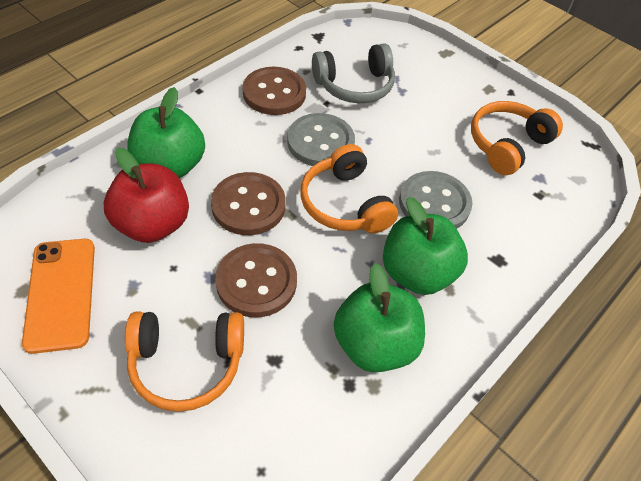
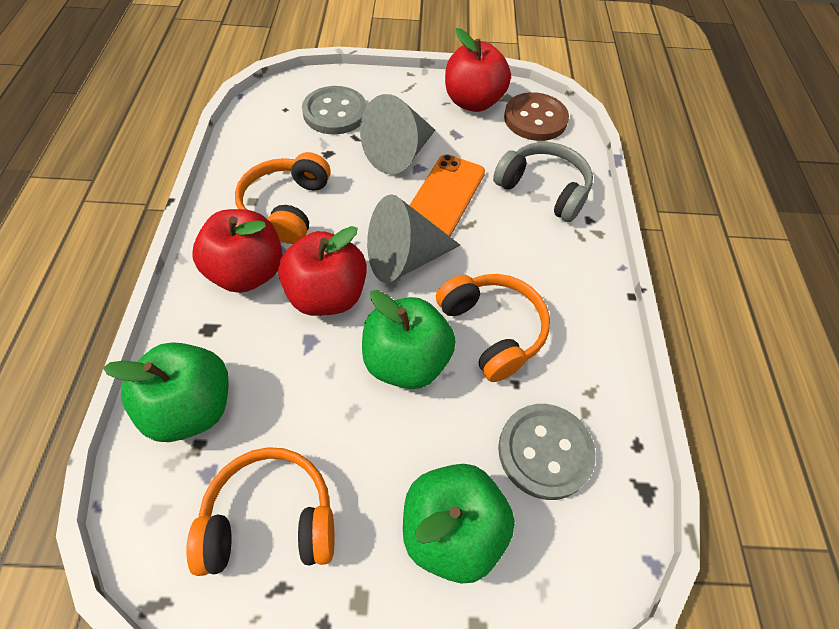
brown button: [211,172,286,235] [215,243,297,317] [242,67,306,115] = 3 -> [504,92,569,141] = 1
grey cone: none = 0 -> [360,94,435,174] [367,194,460,283] = 2
red apple: [104,147,189,243] = 1 -> [192,209,282,293] [278,226,367,316] [445,28,511,112] = 3

